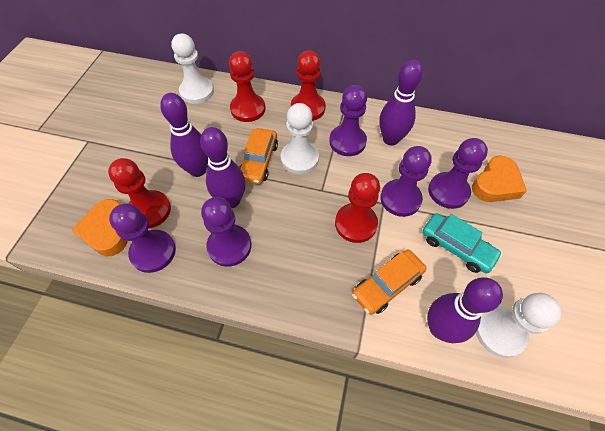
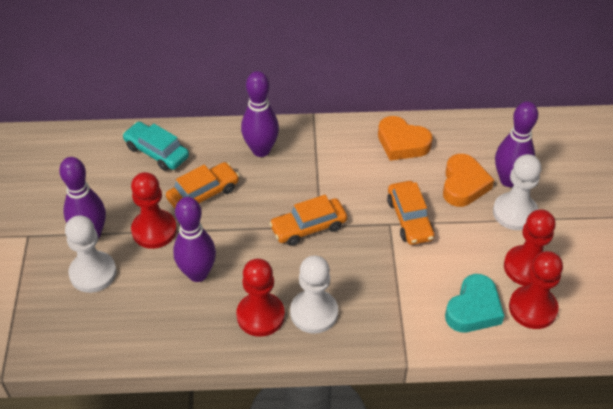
orange car: [239,128,278,184] [352,249,426,315] = 2 -> [166,162,240,209] [269,195,347,246] [387,181,435,245] = 3
purple pawn: [109,203,176,273] [201,197,251,267] [329,85,367,156] [380,146,432,217] [428,138,488,209] = 5 -> none = 0
turquoise heart: none = 0 -> [445,274,504,332] = 1

